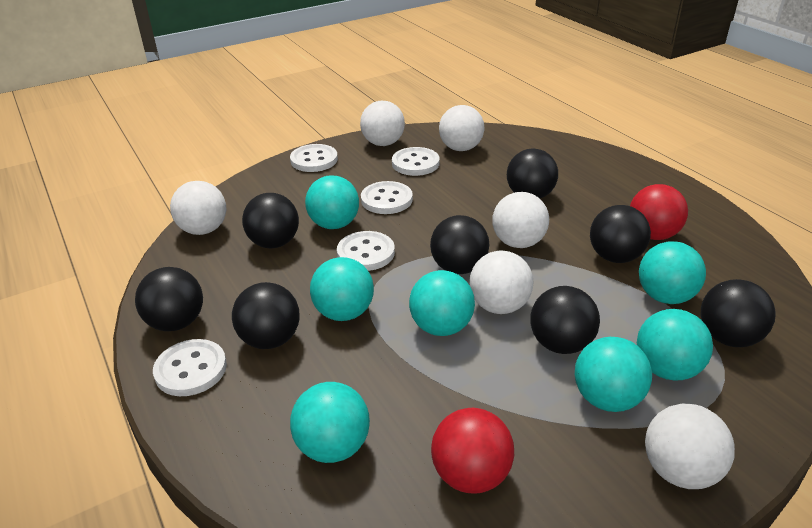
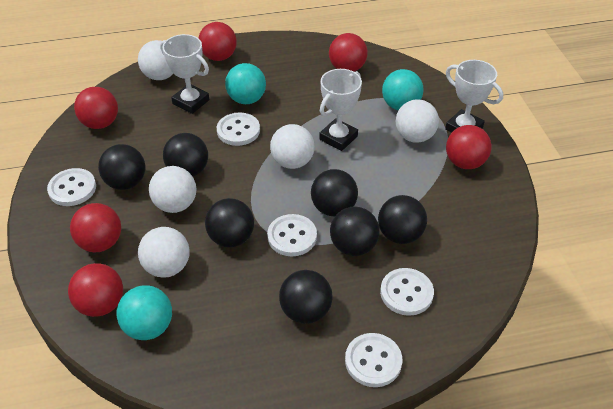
black ball: [135,267,203,331] [232,282,300,349] [242,193,299,248] [430,215,489,274] [507,149,558,198] [530,286,600,354] [590,205,651,263] [700,279,776,347] = 8 -> [98,144,145,190] [163,133,208,176] [205,198,254,247] [279,270,333,324] [311,169,358,216] [330,207,379,256] [378,195,427,244] = 7
red ball: [431,408,514,494] [630,184,688,240] = 2 -> [68,263,123,317] [70,203,121,252] [74,87,118,129] [199,22,237,61] [329,33,368,72] [446,125,492,169] = 6
turquoise ball: [290,382,370,463] [305,175,359,229] [310,257,374,321] [409,270,475,336] [575,337,652,412] [637,309,713,381] [639,241,706,304] = 7 -> [117,285,172,340] [225,63,266,104] [382,69,424,110] = 3
white ball: [170,181,226,235] [360,101,405,146] [439,105,484,151] [469,251,534,314] [492,192,549,248] [645,404,735,489] = 6 -> [138,40,173,80] [138,227,190,278] [149,166,196,213] [270,124,315,169] [396,99,439,143] = 5
white trophy: none = 0 -> [160,34,209,114] [319,69,362,151] [445,60,503,133] = 3

